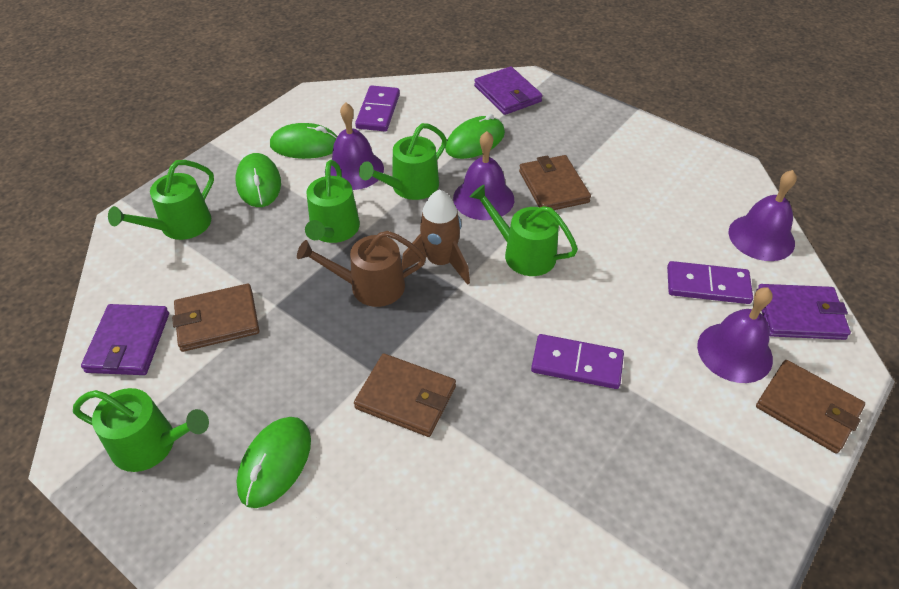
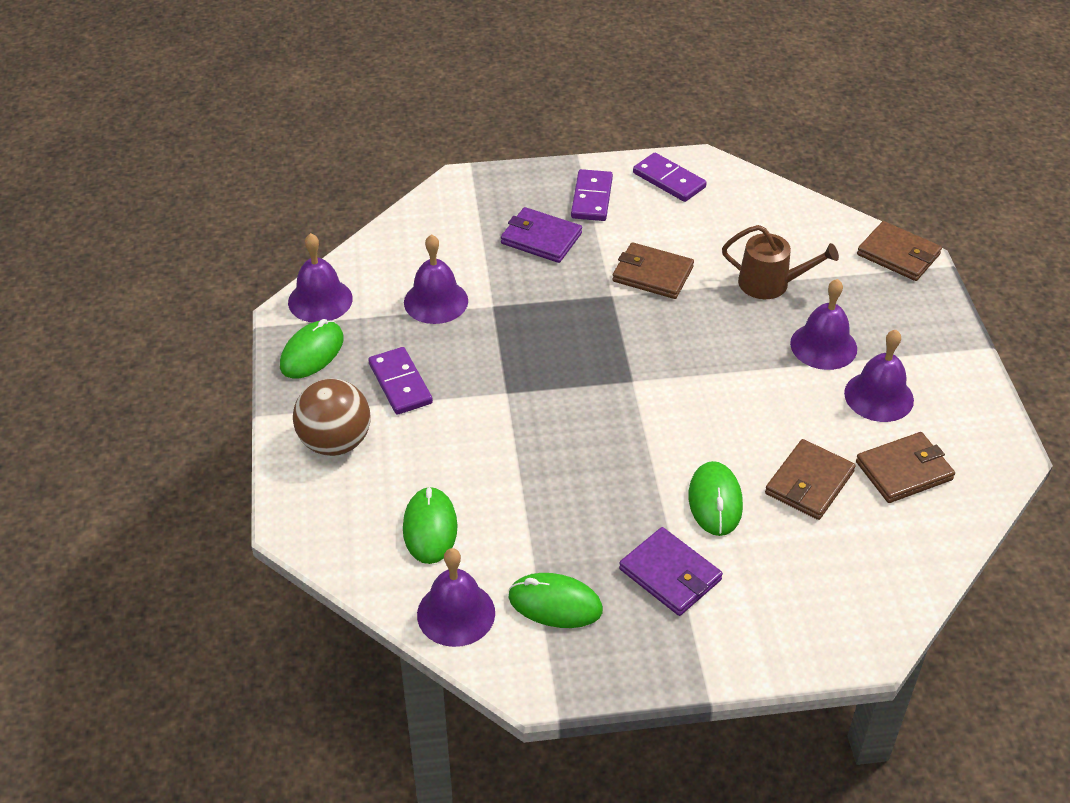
brown ball: none = 0 -> [293,378,370,456] = 1
brown rocket: [402,189,470,285] = 1 -> none = 0
green watering can: [73,388,209,472] [108,160,214,240] [305,160,360,243] [359,123,447,200] [470,185,578,276] = 5 -> none = 0
purple bell: [330,103,384,190] [453,131,514,220] [697,287,773,383] [728,170,797,261] = 4 -> [288,233,353,322] [404,234,468,324] [417,548,495,647] [790,279,857,370] [844,330,914,422] = 5
purple wallet: [81,304,169,375] [474,67,543,115] [756,284,851,340] = 3 -> [501,207,582,263] [619,527,723,616] = 2

